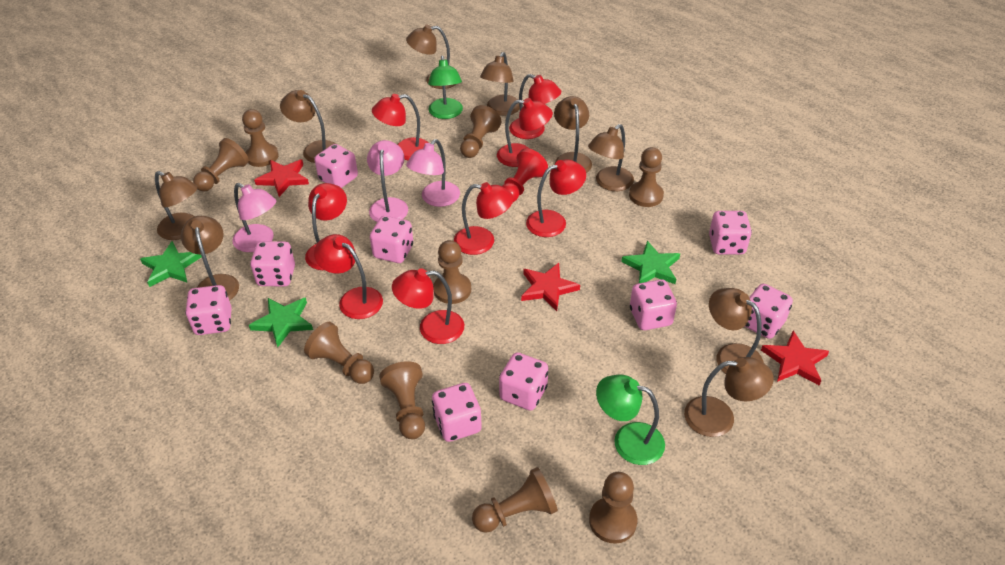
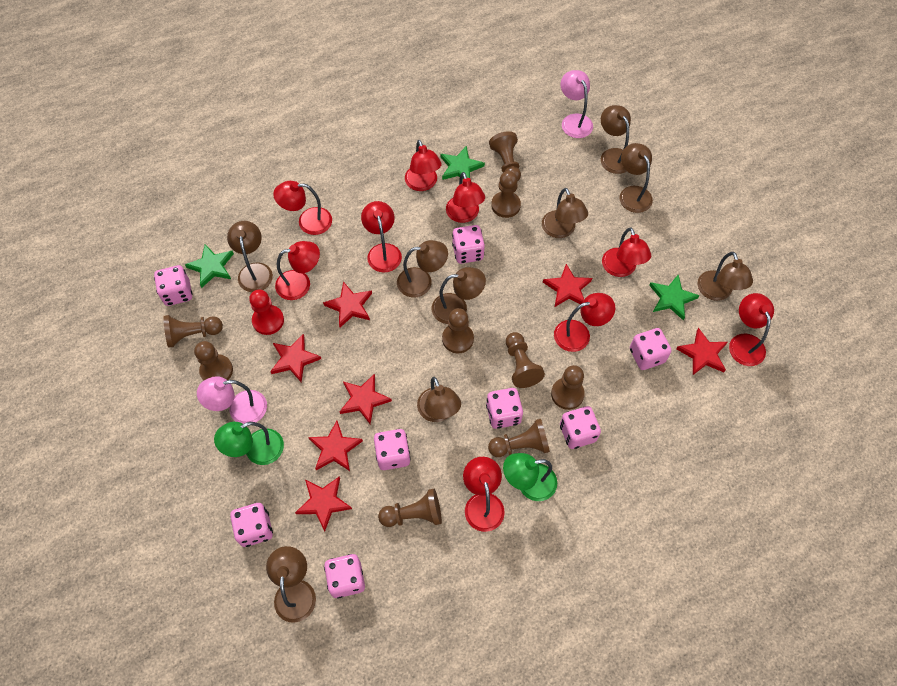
pink dice: [185,285,232,335] [250,241,295,287] [314,144,358,188] [370,216,413,263] [432,383,482,442] [499,352,548,410] [630,279,677,330] [709,211,752,254] [745,284,793,339] = 9 -> [154,265,192,306] [230,503,273,547] [324,554,365,598] [374,429,411,470] [452,225,485,264] [486,388,523,429] [560,406,601,449] [630,328,672,370] = 8
pink lamp: [232,183,276,252] [367,140,408,222] [406,139,460,207] = 3 -> [197,376,267,424] [561,70,593,138] = 2
red lamp: [305,183,347,270] [314,234,383,319] [372,94,429,160] [392,269,464,344] [454,182,514,255] [497,98,553,167] [509,74,561,139] [526,159,586,237] = 8 -> [273,181,332,235] [275,241,320,300] [361,201,402,273] [405,140,442,191] [446,172,485,223] [463,457,505,532] [554,293,615,352] [602,227,651,277] [729,293,774,366] = 9
red star: [254,160,309,197] [521,263,580,311] [761,331,829,385] = 3 -> [270,334,321,382] [295,476,352,531] [308,421,363,471] [323,282,372,327] [340,374,392,424] [543,264,592,307] [676,328,727,375] = 7

